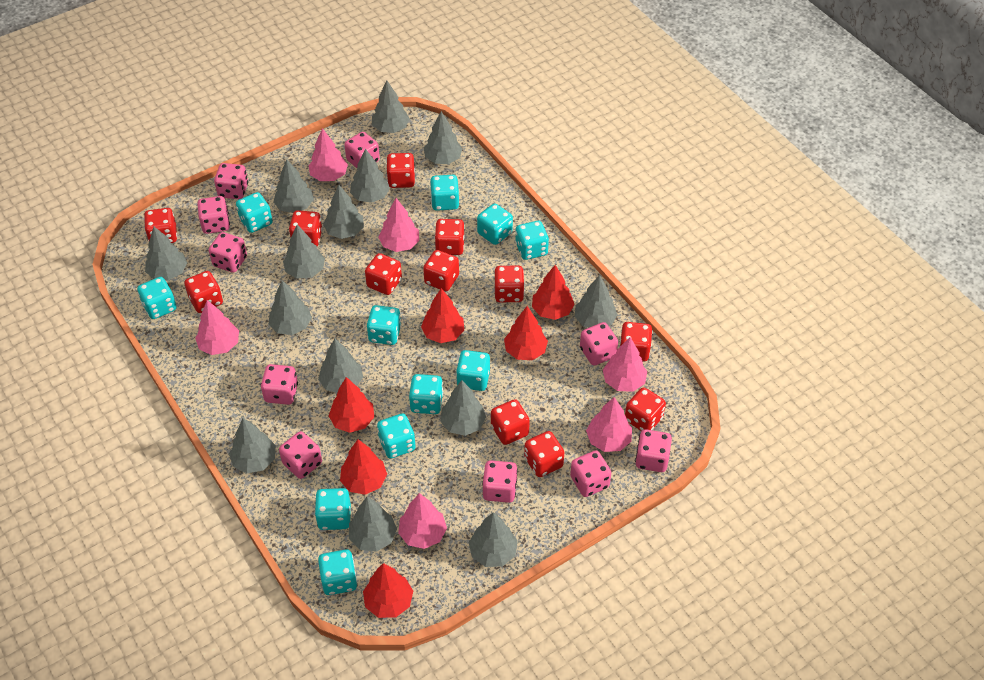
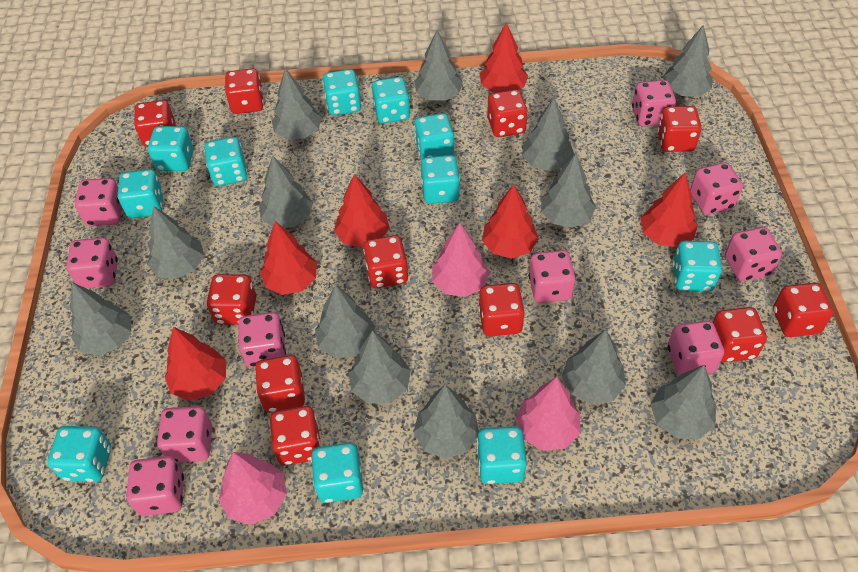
grey tree: [145,227,187,280] [229,418,276,473] [269,280,312,335] [273,159,314,213] [283,225,325,279] [318,339,363,393] [323,184,364,239] [349,496,397,552] [350,149,390,203] [372,81,410,133] [424,111,463,164] [441,380,486,436] [469,512,518,567] [575,275,618,328] = 14 -> [70,282,132,356] [147,206,204,279] [259,156,313,228] [272,68,322,140] [315,284,375,358] [349,330,411,404] [414,30,463,101] [414,385,479,459] [522,98,574,171] [541,154,596,228] [562,330,626,404] [650,365,716,439] [663,25,713,96] = 13
pink tree: [195,300,239,355] [308,128,348,181] [378,198,419,252] [398,493,447,549] [586,397,632,452] [603,337,647,392] = 6 -> [219,452,287,525] [432,223,489,297] [516,377,580,451] = 3
red dice: [144,208,177,243] [184,271,223,313] [289,210,322,246] [365,253,402,295] [386,153,415,188] [423,250,459,291] [435,219,465,255] [491,399,530,445] [494,266,525,302] [524,431,565,477] [620,322,653,362] [625,387,666,431] = 12 -> [134,100,175,147] [207,274,256,325] [225,68,264,114] [255,355,305,413] [270,406,321,466] [363,235,408,288] [479,283,525,337] [487,90,528,137] [657,106,702,152] [712,307,767,362] [773,283,833,337] = 11

